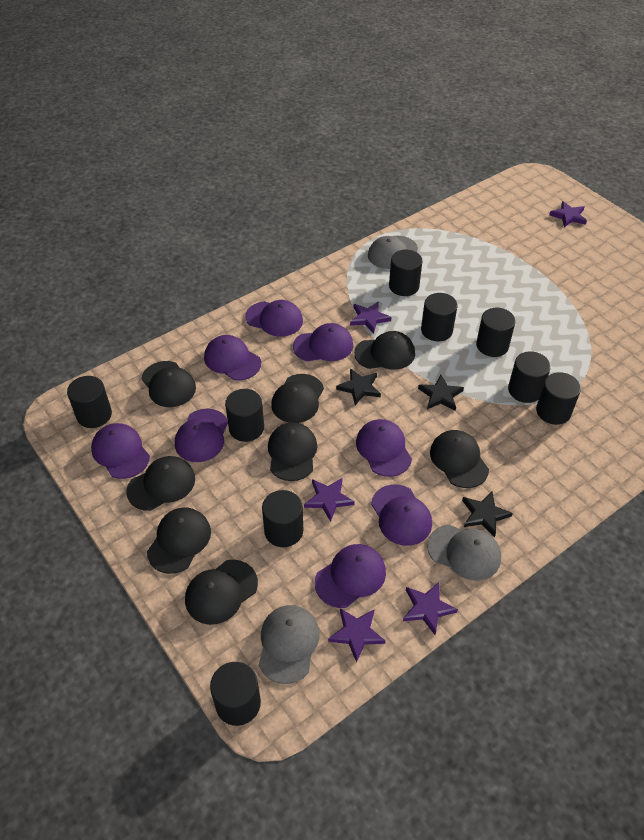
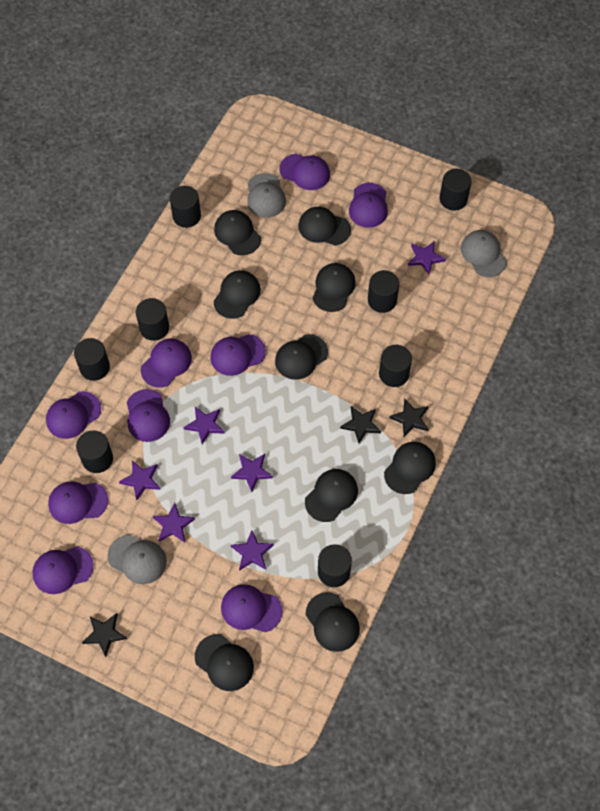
black cap: [126,456,195,511] [141,361,196,407] [147,507,211,574] [185,560,258,625] [268,422,317,481] [271,374,324,423] [354,331,415,369] [430,430,489,488] = 8 -> [195,634,254,691] [213,270,261,319] [214,210,261,255] [275,334,328,380] [298,207,351,246] [305,469,358,522] [306,592,360,652] [313,263,356,312] [384,442,436,494] = 9
black cylinder: [67,376,112,428] [210,662,261,726] [225,389,264,442] [262,490,303,547] [389,250,422,296] [421,293,458,341] [476,308,516,357] [508,351,551,403] [536,372,581,425] = 9 -> [74,338,110,381] [76,430,113,473] [136,298,169,341] [170,186,201,228] [318,544,352,587] [368,270,399,313] [379,345,412,387] [440,169,472,211] = 8
purple cap: [91,423,150,479] [175,409,228,462] [204,335,261,380] [245,300,303,337] [293,323,353,362] [315,544,386,608] [356,419,412,477] [371,485,432,546] = 8 -> [32,546,94,594] [46,391,101,439] [48,482,108,524] [127,389,170,442] [141,339,192,388] [210,334,266,376] [221,584,283,633] [280,154,330,190] [349,183,388,228] = 9
purple star: [304,478,355,522] [328,608,386,663] [350,301,391,334] [403,582,458,635] [549,201,587,227] = 5 -> [119,461,160,500] [153,503,195,542] [184,407,224,444] [231,454,273,492] [231,530,274,571] [408,241,446,274] = 6

